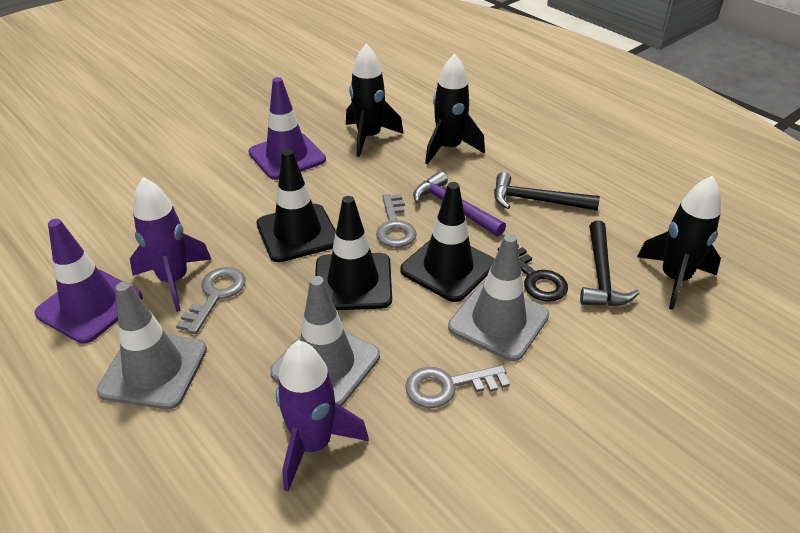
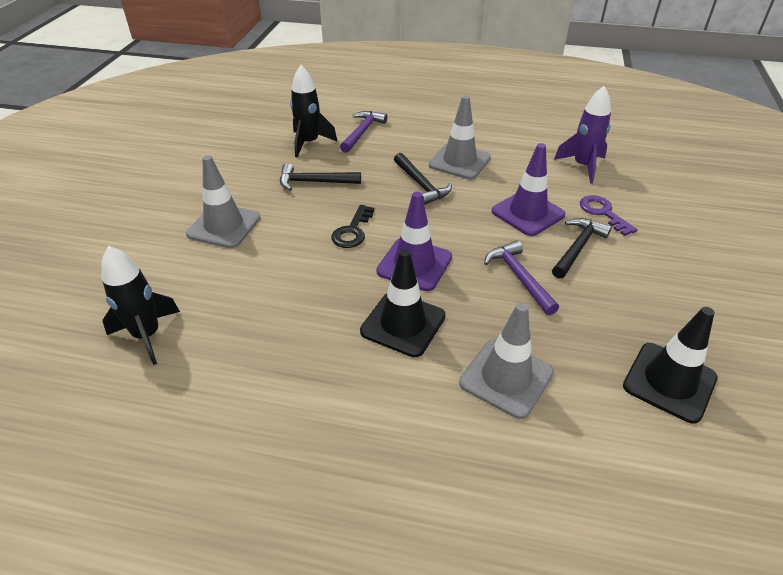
black hammer: [494,172,600,211] [580,220,639,306] = 2 -> [280,163,361,191] [394,153,452,205] [552,218,612,279] = 3
black rocket: [346,44,404,157] [425,54,485,164] [637,175,721,310] = 3 -> [101,246,180,365] [290,65,338,157] = 2
black traffic cone: [257,149,336,262] [315,196,392,310] [400,182,495,302] = 3 -> [360,249,446,357] [623,307,718,424] = 2
grey key: [176,267,246,334] [376,194,417,248] [405,365,510,408] = 3 -> none = 0
purple hammer: [413,171,506,237] = 1 -> [340,111,387,153] [484,240,559,315] = 2
purple key: none = 0 -> [580,195,638,236] = 1
purple rocket: [130,177,212,312] [276,340,369,492] = 2 -> [554,86,611,184] = 1

